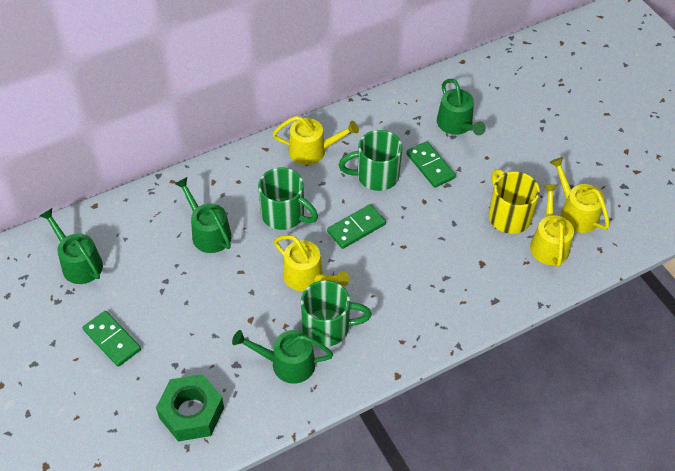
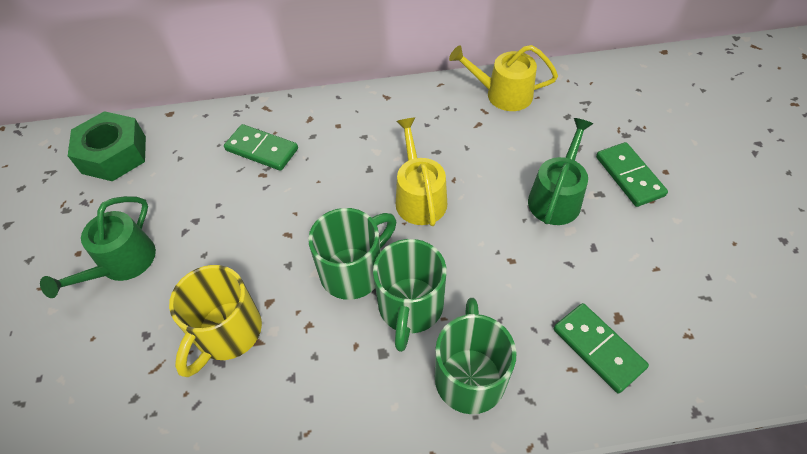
green watering can: [40,208,103,284] [175,177,232,253] [232,330,333,384] [437,79,486,135] = 4 -> [40,196,156,298] [528,118,593,225] = 2
yellow watering can: [272,116,359,165] [274,235,349,291] [530,184,574,267] [549,157,610,233] = 4 -> [396,117,447,226] [449,45,558,111] = 2

